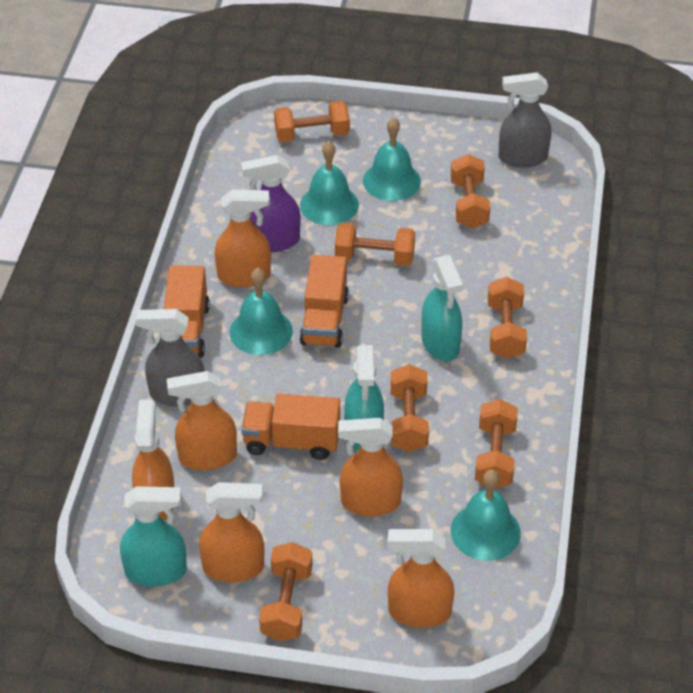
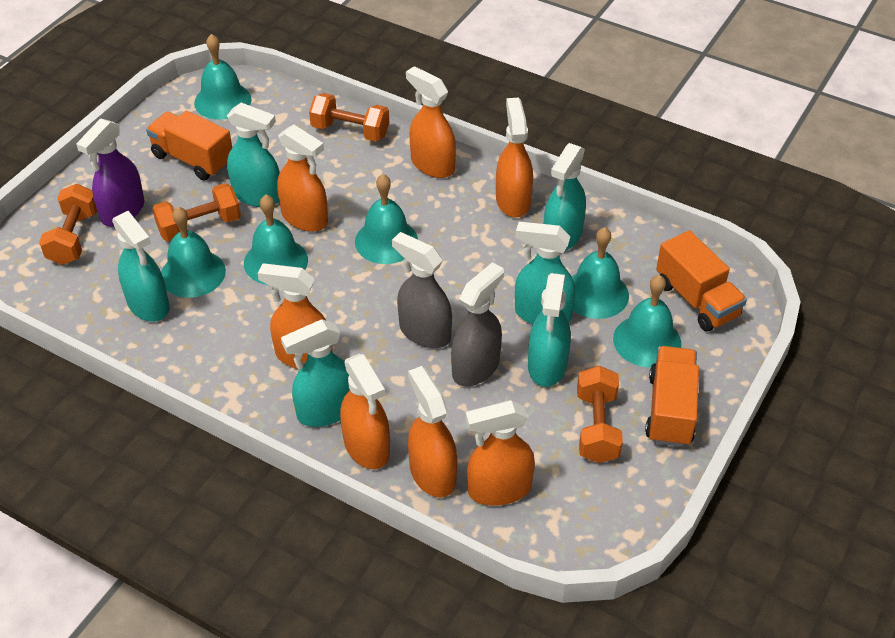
orange dumbbell: [259,542,312,641] [274,101,350,142] [335,222,415,266] [390,364,429,452] [451,154,490,229] [475,399,518,488] [488,277,527,359] = 7 -> [39,184,97,265] [152,183,241,241] [309,93,389,141] [577,366,623,463] = 4
orange spray bottle: [132,399,174,521] [167,371,237,470] [199,482,264,582] [215,189,271,287] [338,418,403,516] [387,529,454,627] = 6 -> [258,263,333,368] [277,124,328,232] [340,354,390,469] [406,66,456,178] [408,366,457,497] [466,400,535,506] [496,98,533,218] = 7
turquoise bell: [230,268,293,355] [300,141,359,225] [363,117,421,201] [451,470,521,561] = 4 -> [161,207,226,298] [194,34,251,120] [244,195,308,285] [355,174,418,264] [572,227,629,319] [613,275,681,368] = 6
turquoise spray bottle: [120,486,187,586] [344,345,384,451] [421,255,463,362] = 3 -> [112,211,170,322] [227,103,280,207] [281,319,350,427] [515,222,576,324] [528,273,571,387] [544,143,586,251] = 6

